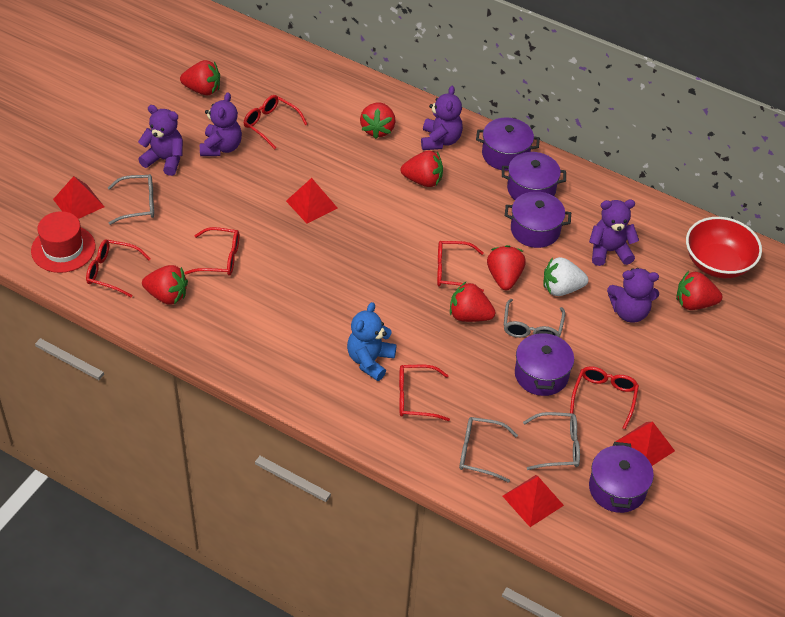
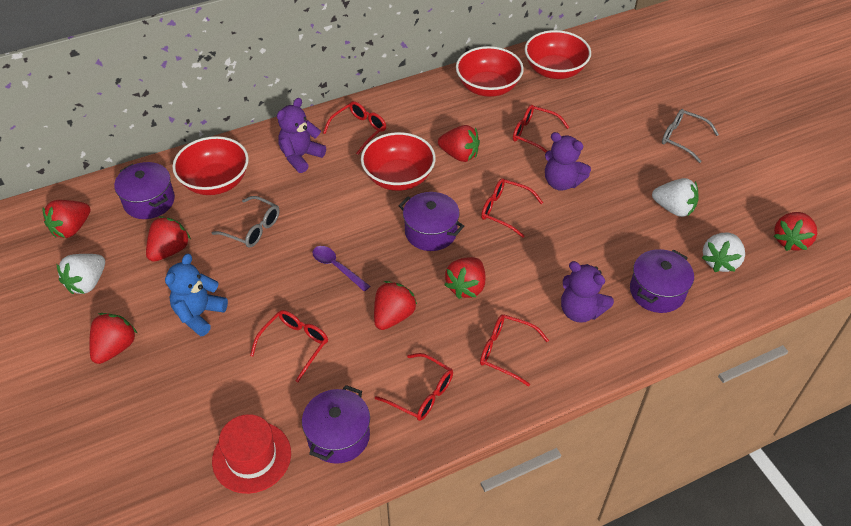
grey glasses: [108,174,154,225] [459,417,518,483] [504,299,565,338] [523,412,580,470] = 4 -> [212,196,279,248] [662,109,719,163] = 2
purple pot: [476,118,540,171] [502,152,566,200] [505,191,571,248] [515,331,574,396] [589,442,654,513] = 5 -> [114,162,175,219] [302,385,370,464] [399,192,464,251] [630,249,694,313] = 4
purple spoon: none = 0 -> [312,246,370,292] = 1
purple teddy bear: [138,105,183,176] [200,92,242,156] [421,86,463,150] [589,200,639,266] [607,268,659,323] = 5 -> [277,98,326,173] [545,132,591,191] [561,261,614,323] = 3
red bowl: [686,217,762,278] = 1 -> [172,136,249,195] [361,132,436,191] [456,46,524,97] [525,30,591,79] = 4
red pyramid: [53,176,104,219] [286,178,338,224] [503,475,564,527] [615,422,675,466] = 4 -> none = 0
white strawberry: [544,257,588,296] = 1 -> [57,254,105,294] [652,178,699,217] [702,233,745,272] = 3

